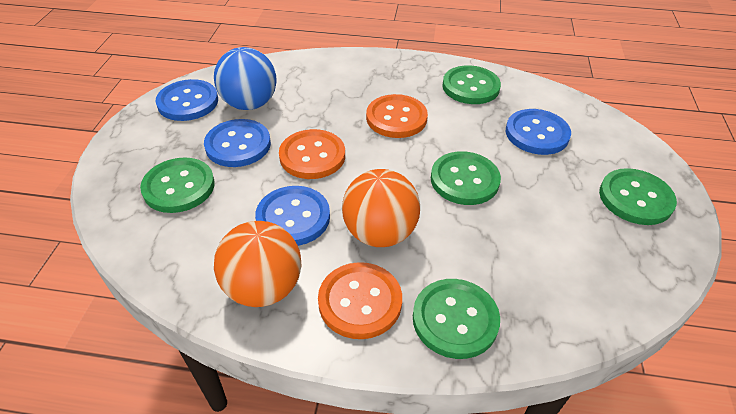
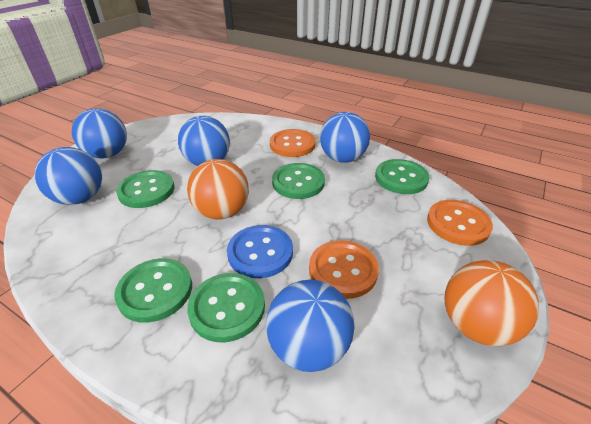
blue ball: [214,47,277,110] = 1 -> [34,147,102,205] [72,108,127,158] [178,116,230,166] [266,280,355,372] [320,112,370,163] = 5
blue button: [155,79,218,121] [204,119,271,167] [255,186,330,246] [506,109,571,155] = 4 -> [227,225,293,278] = 1

